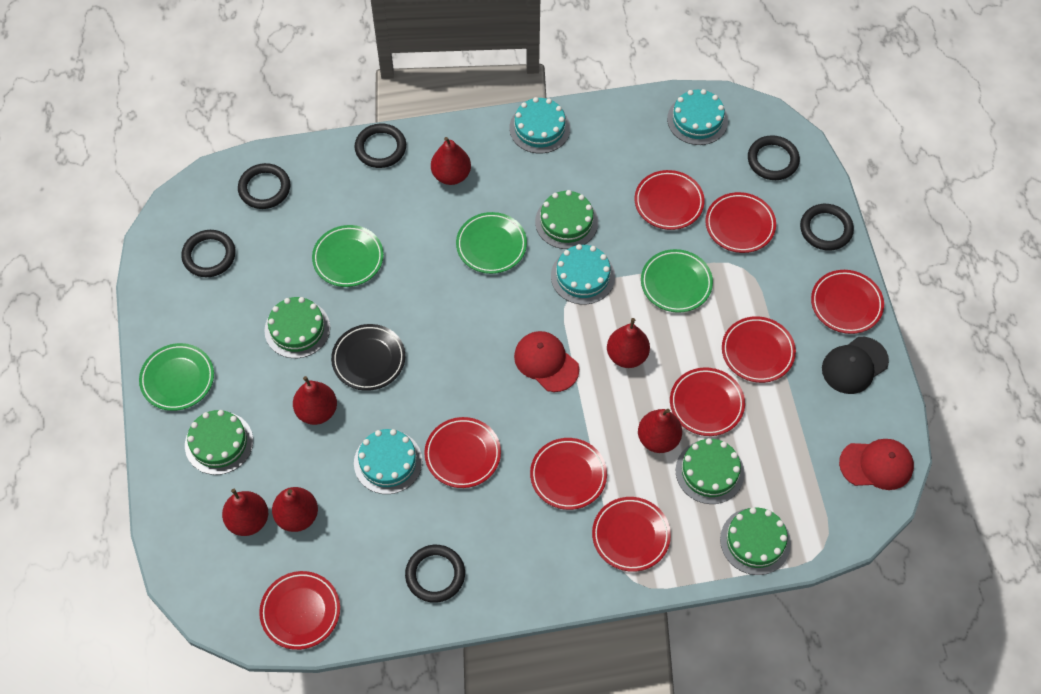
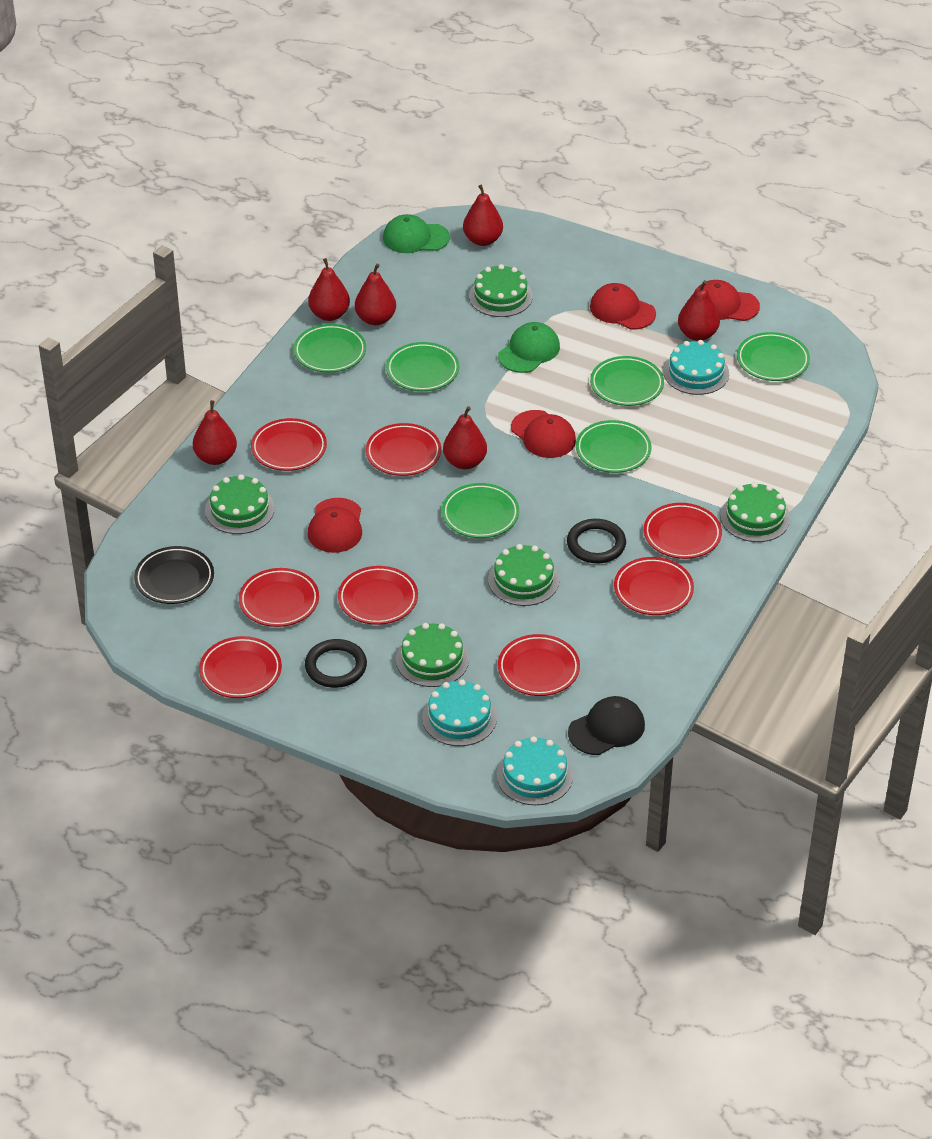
black ring: [181,230,236,277] [238,163,290,209] [355,124,406,168] [405,545,465,603] [748,135,800,180] [800,204,854,251] = 6 -> [305,639,367,688] [567,519,626,563] = 2
green cap: none = 0 -> [383,214,450,253] [498,322,560,373] = 2
green plate: [139,343,214,411] [312,225,384,287] [456,212,527,274] [641,249,713,313] = 4 -> [294,324,366,373] [386,342,459,391] [442,483,519,538] [576,420,651,473] [590,356,664,406] [737,332,810,381] = 6
red cap: [514,331,579,392] [839,439,914,490] = 2 -> [308,498,362,553] [511,410,576,458] [590,283,656,330] [699,280,760,321] = 4
red plate: [259,571,340,650] [424,417,501,488] [530,438,607,510] [592,497,671,572] [635,170,705,230] [670,367,745,436] [705,192,776,253] [722,316,796,383] [811,270,884,334] = 9 -> [199,636,282,698] [239,568,319,627] [251,418,327,471] [338,566,418,625] [366,423,441,476] [498,634,580,696] [614,557,694,615] [644,503,722,559] = 8
turquoise cake: [354,429,422,494] [509,97,570,154] [551,244,615,304] [667,89,728,145] = 4 -> [422,679,497,746] [497,736,573,805] [663,340,729,395] = 3

